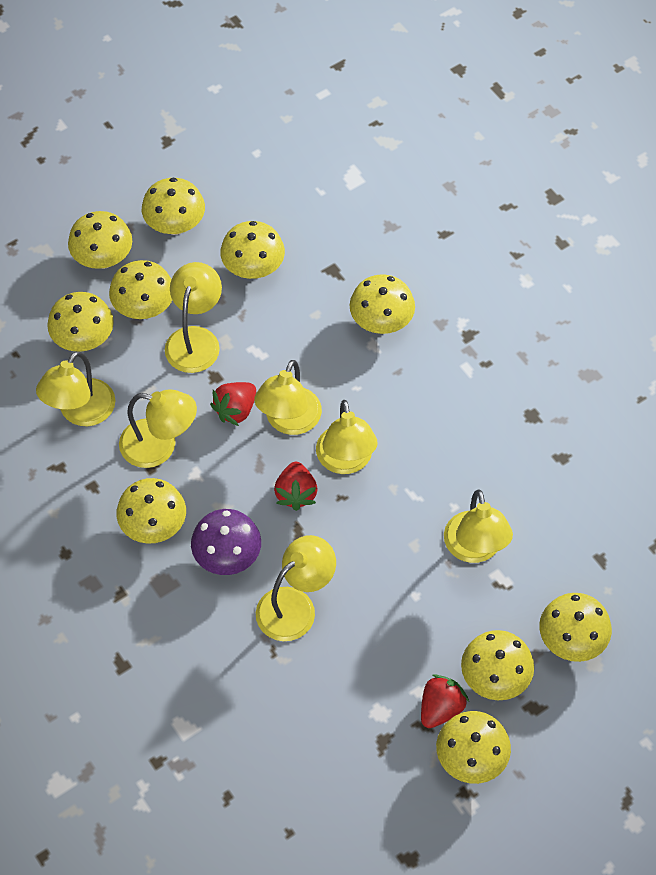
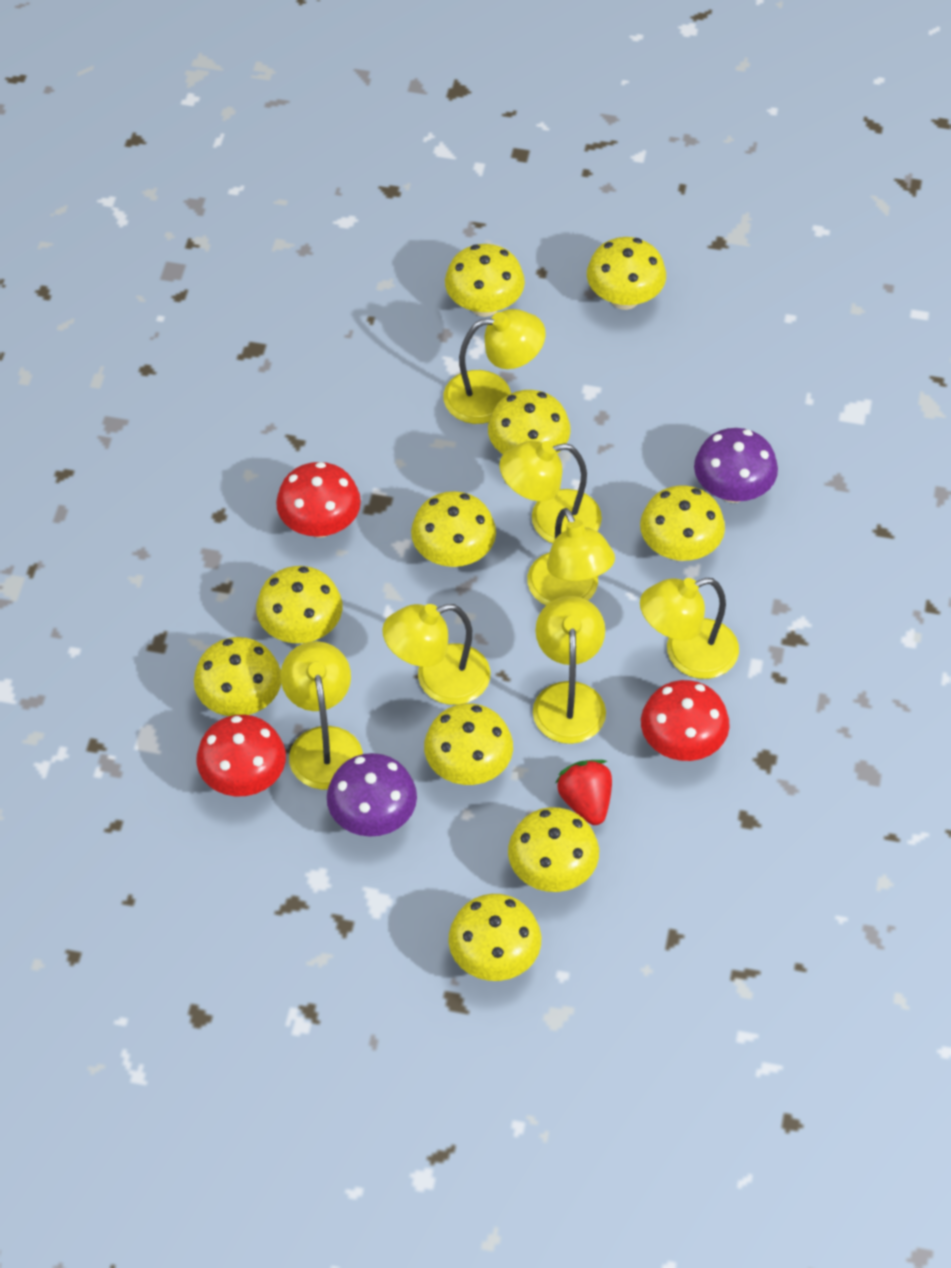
purple mushroom: [191,509,261,575] = 1 -> [327,753,417,837] [694,428,778,503] = 2
red mushroom: none = 0 -> [197,715,286,796] [276,462,361,537] [641,680,730,761] = 3
red strawberry: [210,382,256,426] [274,462,318,511] [421,674,469,728] = 3 -> [555,760,612,825] = 1

